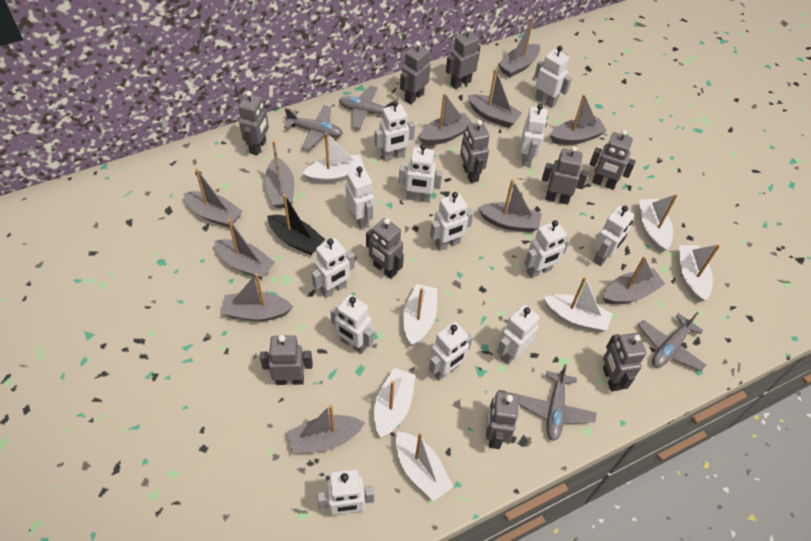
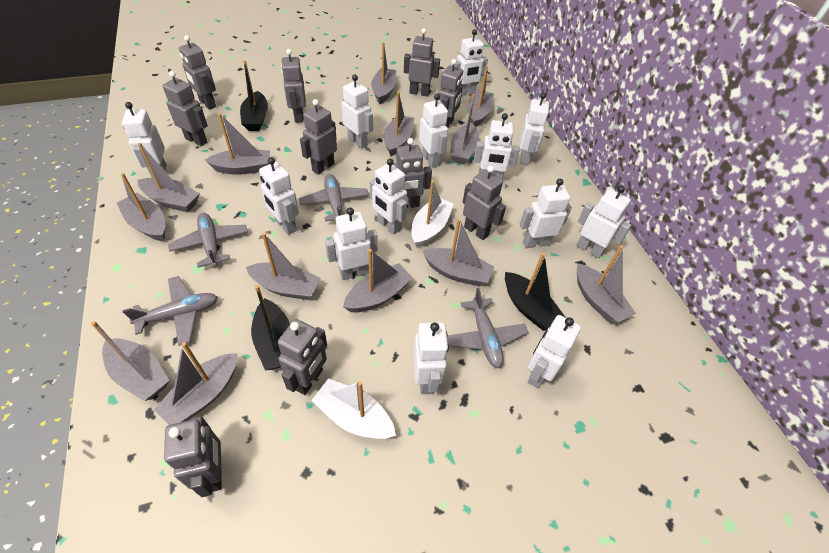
black boat: [267,194,325,255] = 1 -> [240,60,268,131] [251,285,290,370] [505,253,566,331] = 3
grey boat: [184,168,242,228] [215,219,275,279] [222,273,293,321] [265,141,294,208] [287,404,365,454] [419,93,473,145] [468,69,522,128] [478,179,542,232] [498,18,540,78] [550,95,607,145] [603,256,665,304] = 11 -> [91,321,170,401] [117,173,165,241] [137,143,200,212] [154,342,237,425] [205,113,270,175] [246,233,321,300] [343,249,413,312] [371,42,396,104] [384,91,414,156] [423,219,494,286] [450,94,479,165] [467,66,494,127] [577,245,636,324] = 13
white boat: [302,133,364,183] [374,368,415,437] [396,431,453,501] [403,284,437,346] [544,277,612,332] [639,194,678,252] [679,244,720,302] = 7 -> [311,378,396,439] [411,180,454,248] = 2

